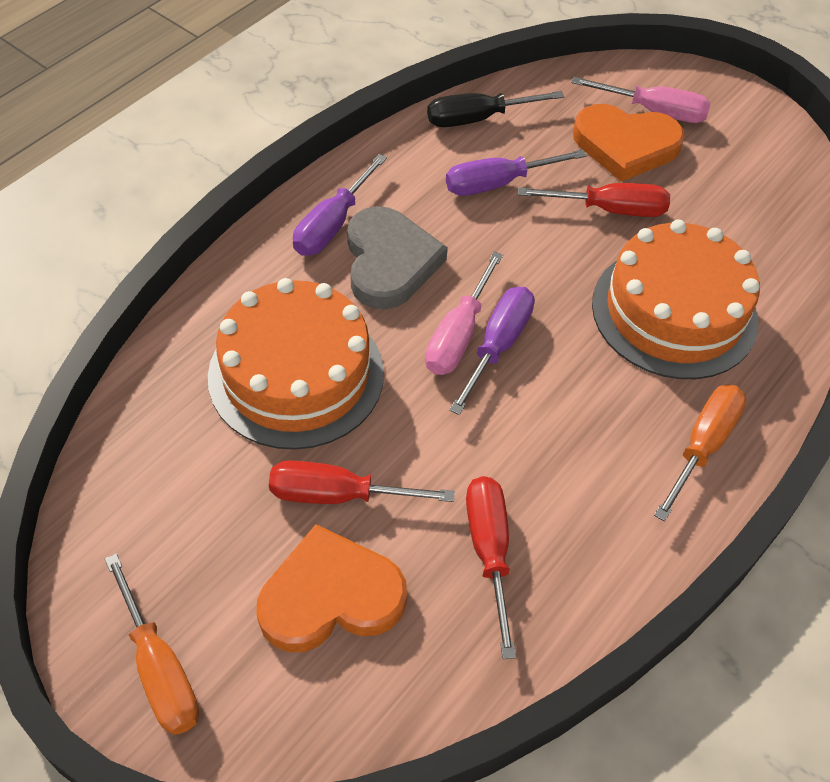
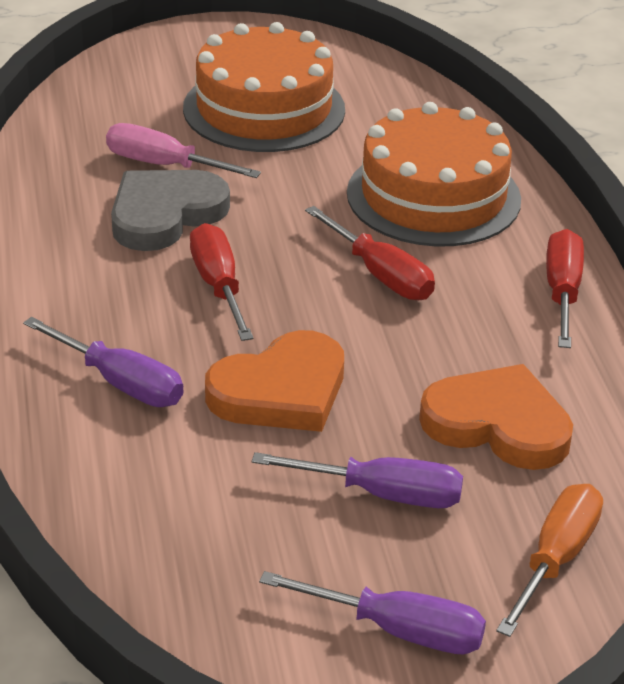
black screwdriver: [427,91,564,127] = 1 -> none = 0
orange screwdriver: [105,553,199,735] [654,385,746,522] = 2 -> [496,484,603,637] = 1
pink screwdriver: [425,251,503,375] [572,77,711,123] = 2 -> [106,123,261,178] = 1

